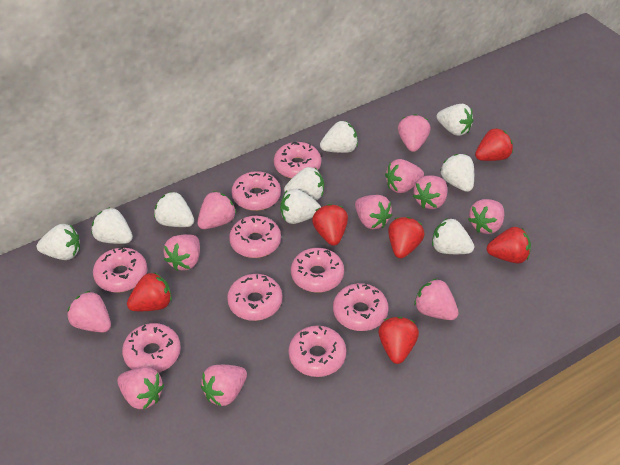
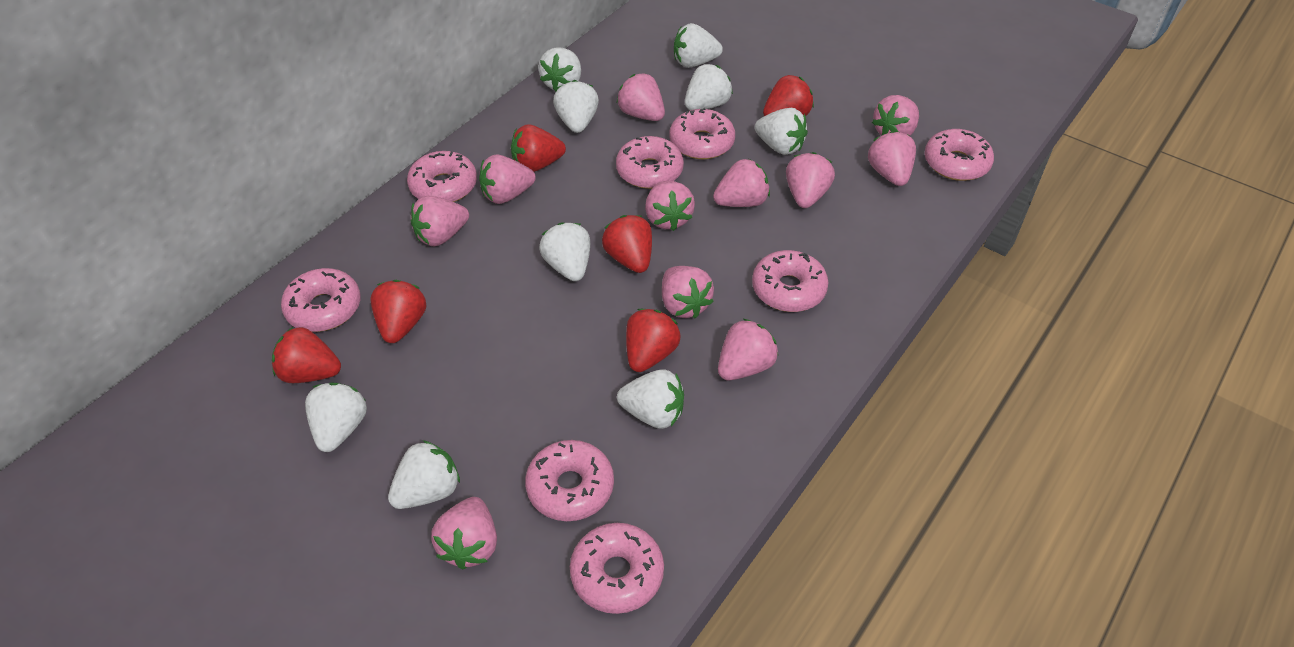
pink donut: [93,247,147,292] [122,323,181,373] [227,274,282,321] [229,216,281,258] [231,171,281,211] [274,141,321,179] [288,326,346,377] [291,248,344,293] [333,283,388,331] = 9 -> [281,268,361,332] [407,151,477,202] [525,440,614,521] [570,523,664,614] [616,136,684,189] [669,108,735,159] [752,250,829,312] [925,129,994,181] = 8

